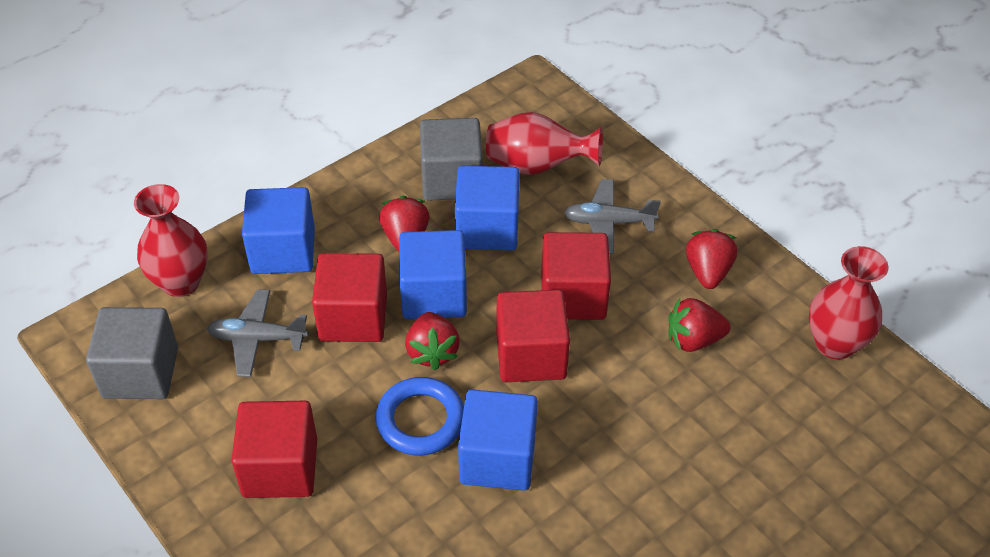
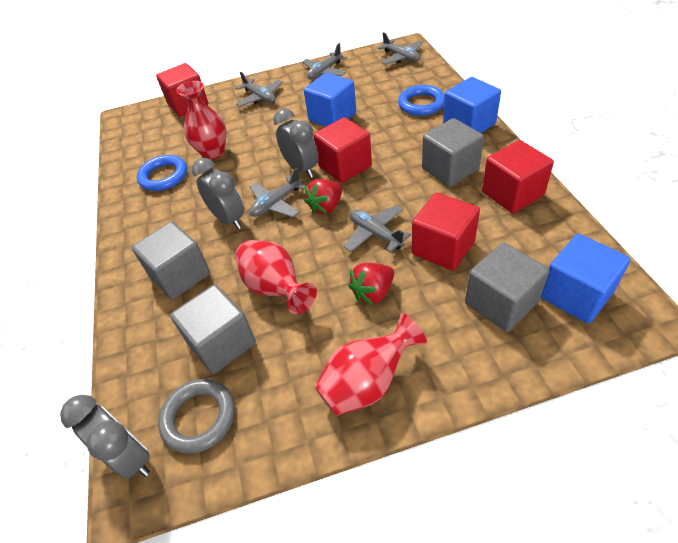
blue cube: [242,187,315,274] [399,230,467,319] [455,165,520,250] [458,389,538,491] = 4 -> [304,73,356,127] [443,77,501,133] [541,234,631,324] = 3
blue ring: [375,377,464,455] = 1 -> [137,155,187,191] [398,85,445,116] = 2
grey clock: none = 0 -> [60,395,150,479] [192,158,244,229] [273,108,319,178] = 3
grey cube: [86,307,178,399] [420,118,483,201] = 2 -> [132,221,210,300] [170,284,256,374] [422,118,484,187] [465,242,550,332] = 4
grey plane: [207,289,308,377] [564,179,661,254] = 2 -> [236,71,283,107] [249,168,305,217] [302,43,347,79] [344,205,411,253] [377,32,423,65] = 5
grey ring: none = 0 -> [158,379,235,454] = 1
red strawberry: [379,196,430,252] [405,312,460,370] [668,298,730,352] [686,229,738,289] = 4 -> [304,179,342,215] [348,263,394,305] = 2

